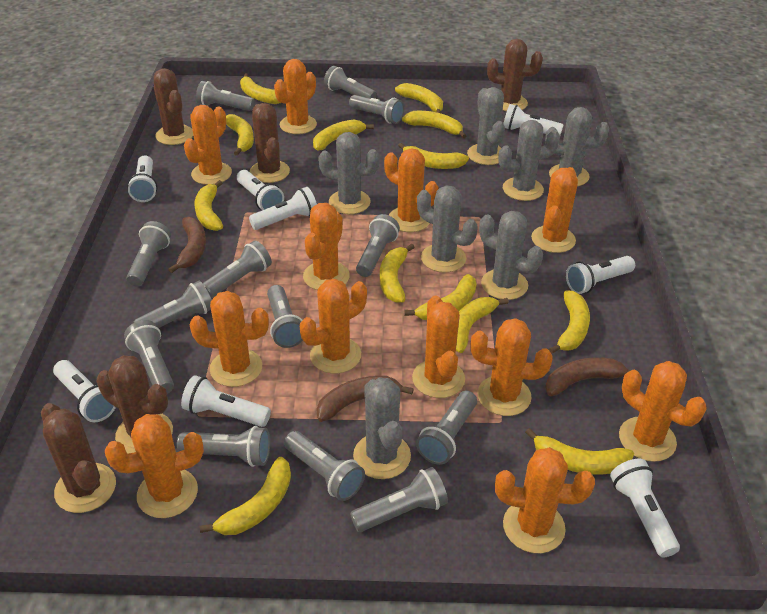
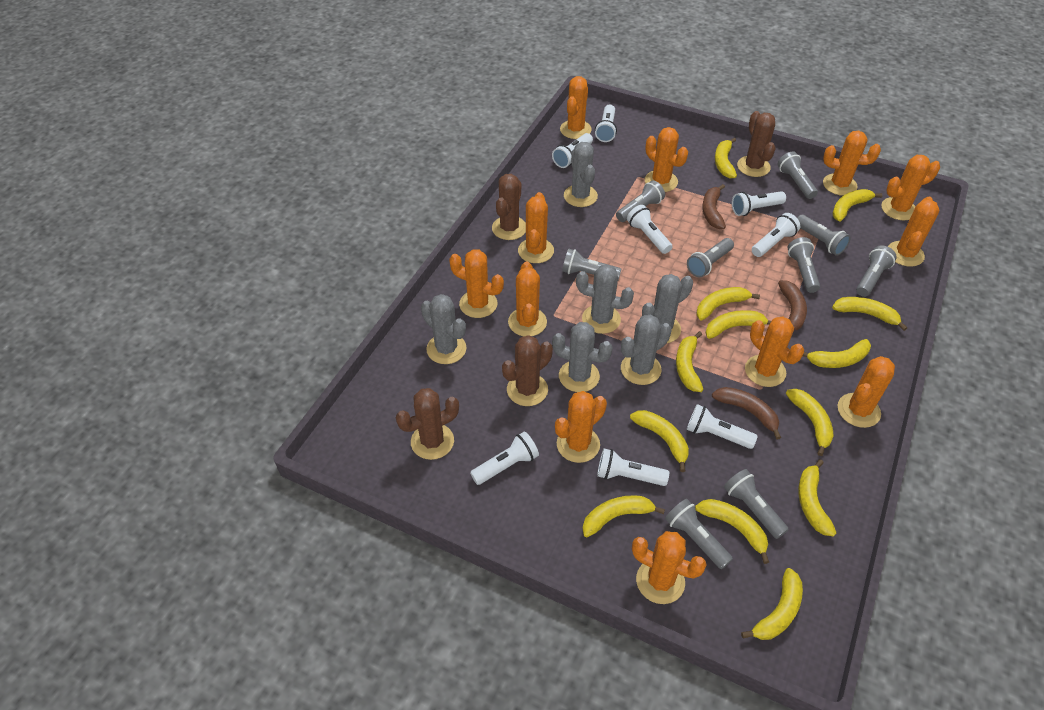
brown cactus: [41,403,116,513] [96,355,173,454] [154,68,193,145] [250,103,290,183] [487,39,543,111] = 5 -> [396,388,459,460] [492,174,526,240] [502,335,553,406] [737,111,776,177] = 4
grey cactus: [318,132,380,214] [353,377,411,479] [417,186,478,273] [467,87,505,165] [479,211,543,300] [498,120,560,201] [545,107,609,186] = 7 -> [421,294,466,364] [552,322,613,392] [564,142,598,207] [576,264,634,334] [621,315,672,385] [642,274,693,343] = 6
grey flashlight: [124,320,174,394] [127,221,171,287] [134,281,212,328] [177,426,270,467] [196,81,255,111] [203,241,272,298] [267,285,303,348] [284,431,365,501] [324,66,377,99] [349,95,404,124] [350,467,448,532] [356,214,400,277] [416,390,477,465] = 13 -> [562,248,622,280] [616,180,665,222] [665,499,733,569] [687,238,734,278] [724,469,789,539] [777,151,818,199] [788,237,820,293] [797,215,851,256] [856,245,897,297] = 9

